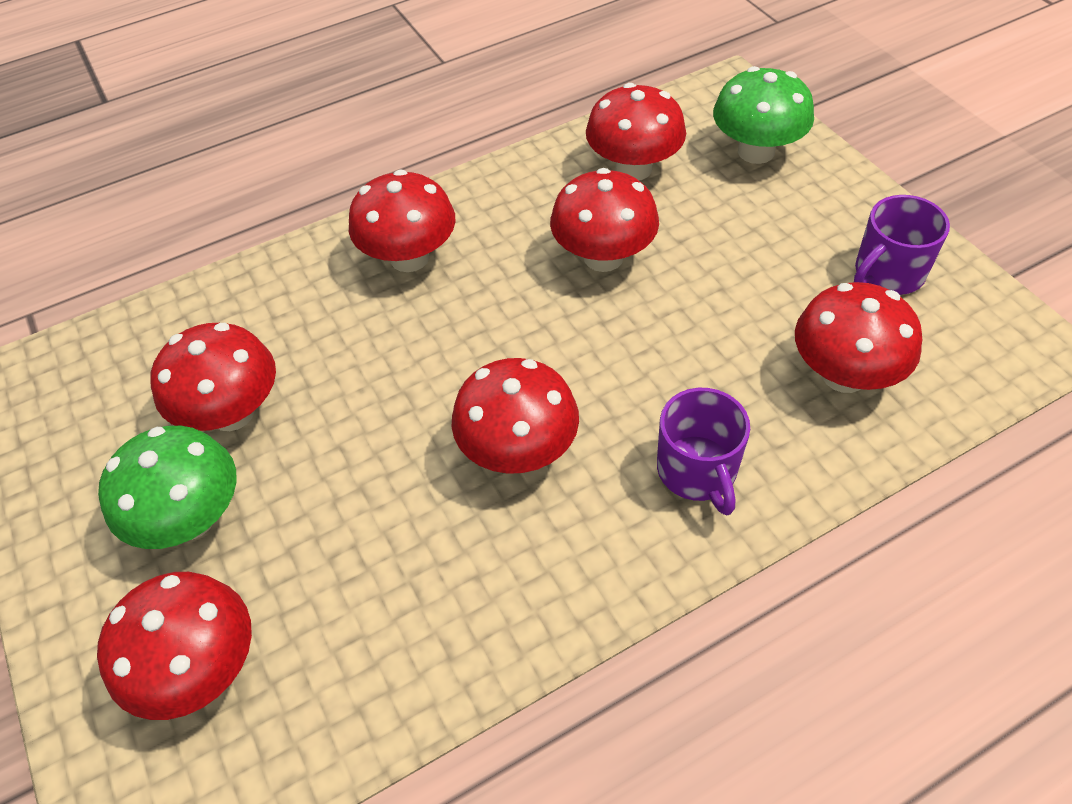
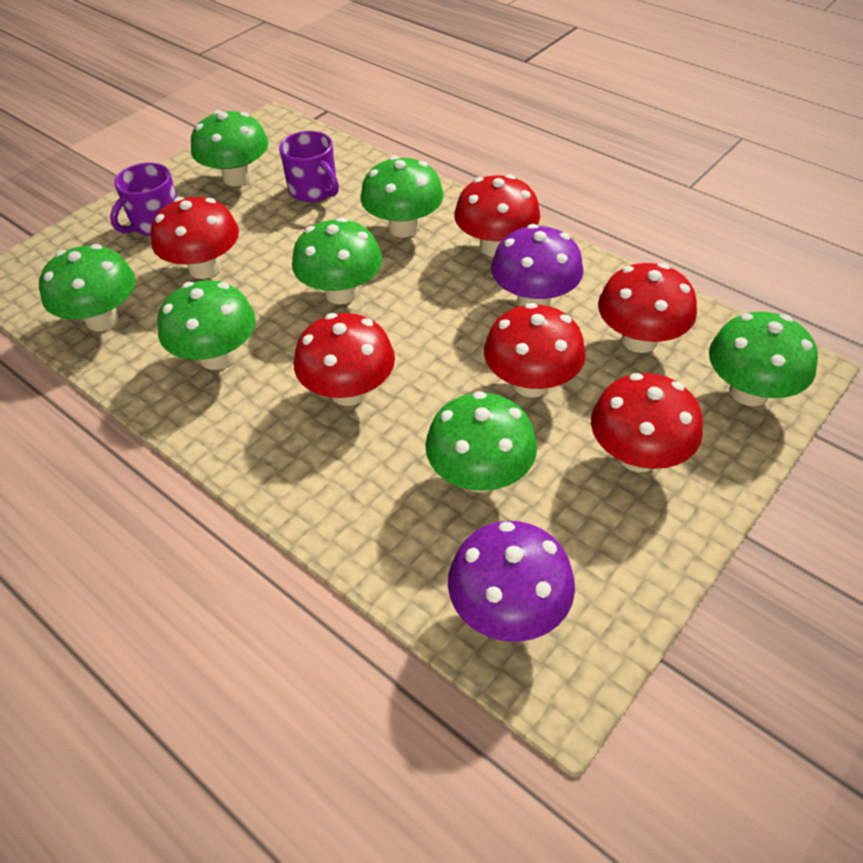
green mushroom: [98,426,237,549] [713,66,814,164] = 2 -> [39,244,135,331] [157,280,256,370] [191,110,269,186] [292,217,382,305] [360,156,444,237] [425,391,537,493] [709,312,818,406] = 7
purple mushroom: none = 0 -> [448,521,575,642] [491,224,584,306] = 2
red mushroom: [97,572,252,720] [150,323,276,431] [349,170,456,272] [452,358,579,474] [550,168,659,272] [586,83,686,181] [795,282,922,393] = 7 -> [151,197,239,279] [294,313,395,406] [454,174,540,257] [484,303,586,398] [591,373,703,472] [598,263,697,353] = 6

